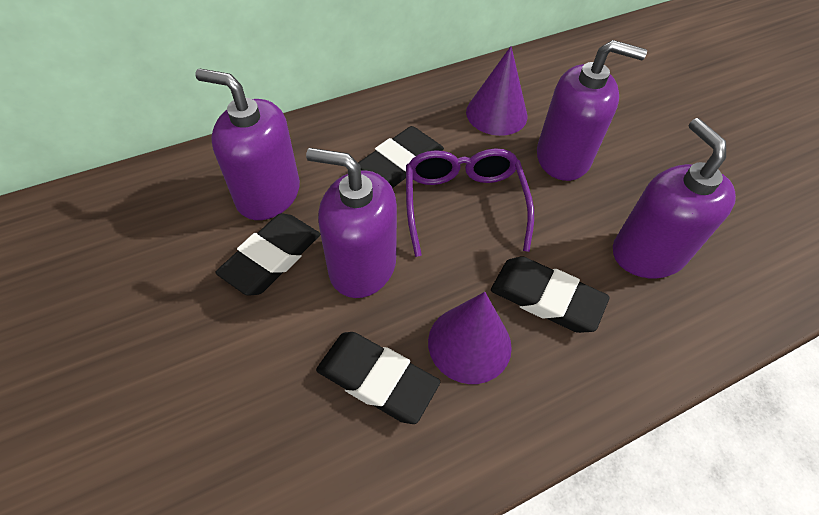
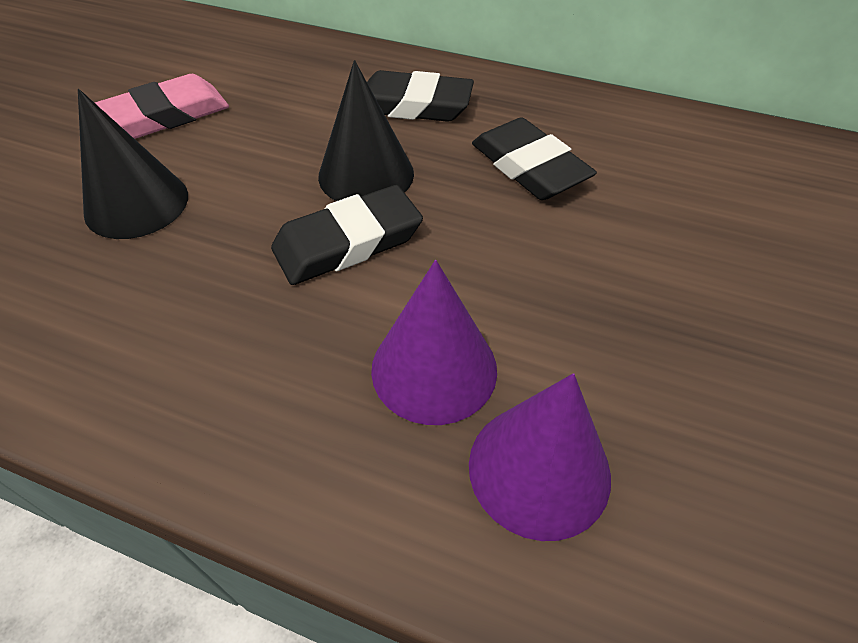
black cone: none = 0 -> [78,89,188,239] [318,60,414,201] = 2
black eraser: [215,213,320,296] [316,332,440,424] [358,126,444,188] [491,257,610,333] = 4 -> [271,185,423,285] [367,70,474,122] [472,117,597,200] = 3
pink eraser: none = 0 -> [95,74,229,139] = 1
purple glasses: [406,149,534,257] = 1 -> none = 0
purple soap dispenser: [195,69,300,220] [306,148,397,298] [537,40,647,181] [613,118,736,278] = 4 -> none = 0

